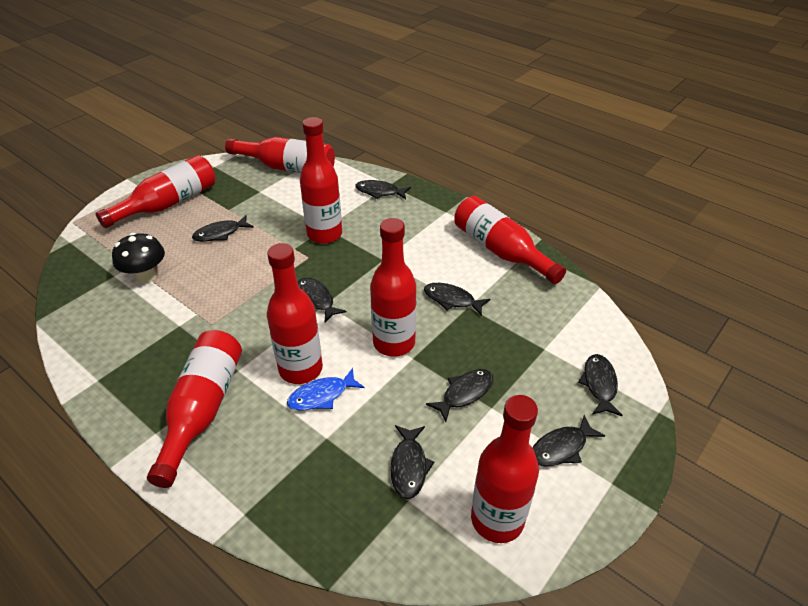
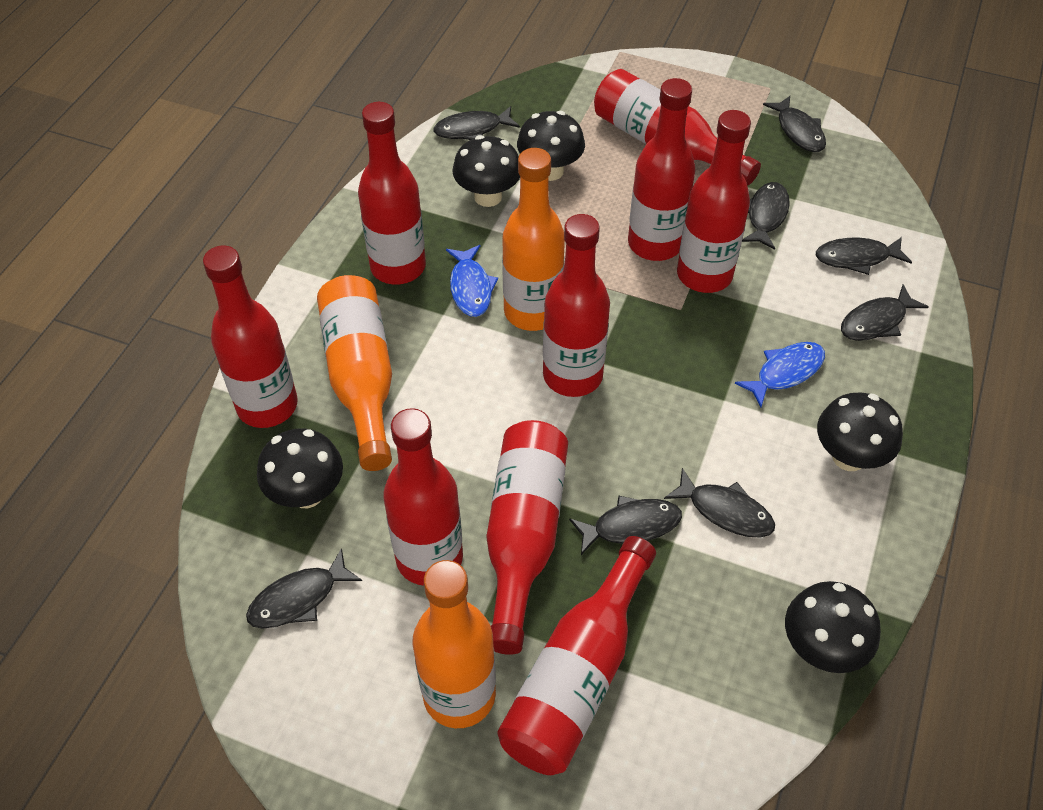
black mushroom: [112,233,165,283] = 1 -> [257,429,343,508] [452,135,520,207] [517,111,585,181] [785,581,881,673] [817,393,903,471] = 5
blue fish: [287,368,365,410] = 1 -> [446,245,498,317] [735,342,825,407] = 2
orange bottle: none = 0 -> [317,275,392,471] [412,560,496,728] [502,148,565,331] = 3
red bottle: [96,155,216,228] [147,330,242,488] [225,137,335,173] [267,243,323,384] [300,117,342,244] [370,218,416,356] [454,196,566,284] [471,395,539,543] = 8 -> [203,245,298,428] [358,102,426,285] [383,408,463,586] [487,420,568,655] [498,536,656,775] [543,214,610,397] [594,69,761,186] [628,78,696,261] [677,110,751,293] = 9

